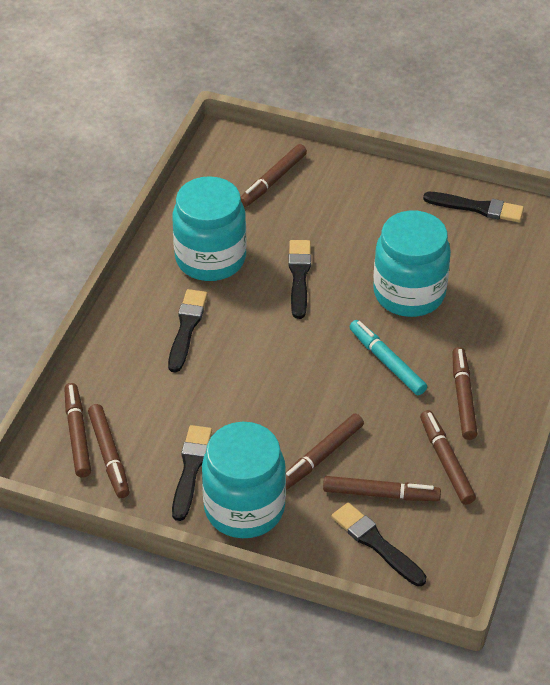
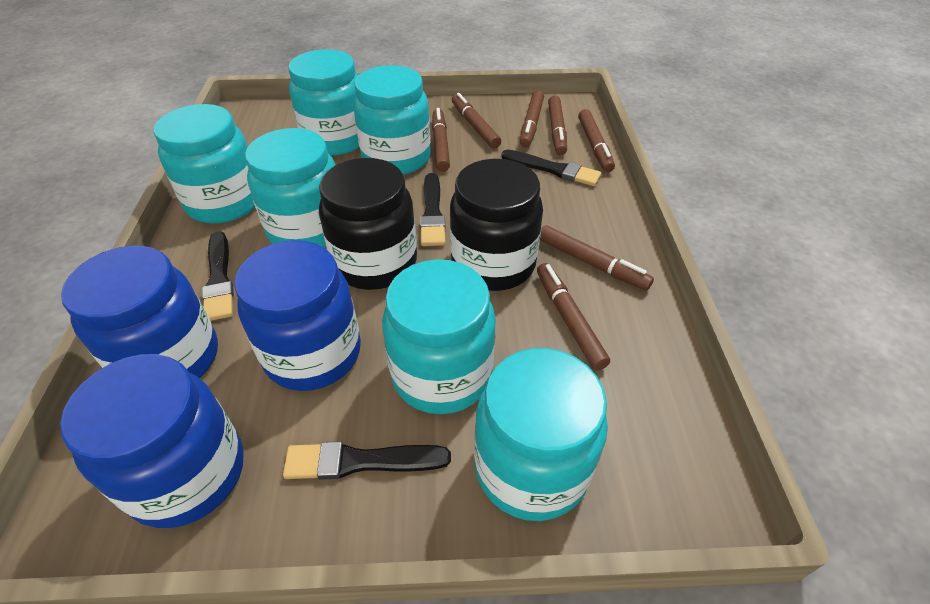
black brush: [168,289,208,372] [172,425,212,521] [288,240,311,319] [332,502,426,586] [423,192,524,222] = 5 -> [202,231,234,321] [283,441,451,480] [420,173,445,246] [501,150,601,186] = 4
black jar: none = 0 -> [319,158,417,290] [450,159,543,291] = 2
blue jar: none = 0 -> [60,354,244,528] [61,246,218,378] [234,240,361,391] = 3
turquoise jar: [172,176,247,281] [202,422,286,538] [373,210,451,317] = 3 -> [154,104,255,224] [245,128,335,248] [288,49,359,156] [353,65,431,175] [382,259,496,414] [474,348,608,521] = 6
turquoise marker: [350,320,427,395] = 1 -> none = 0

